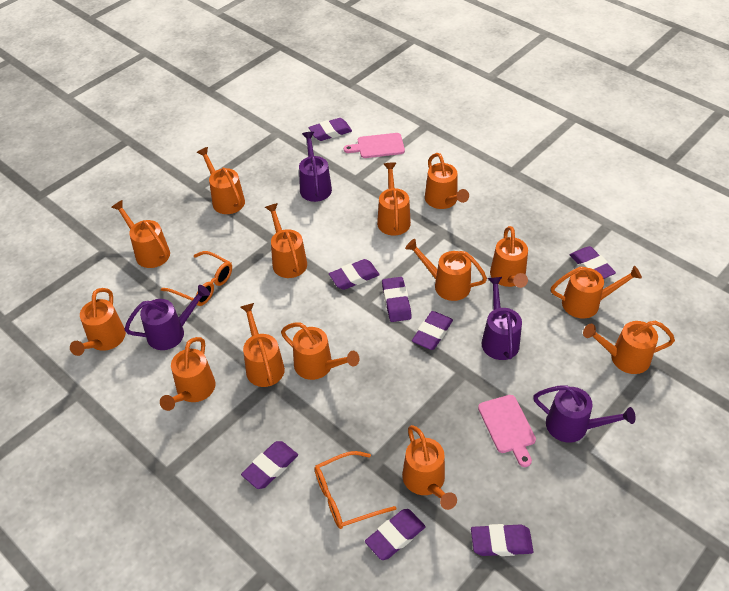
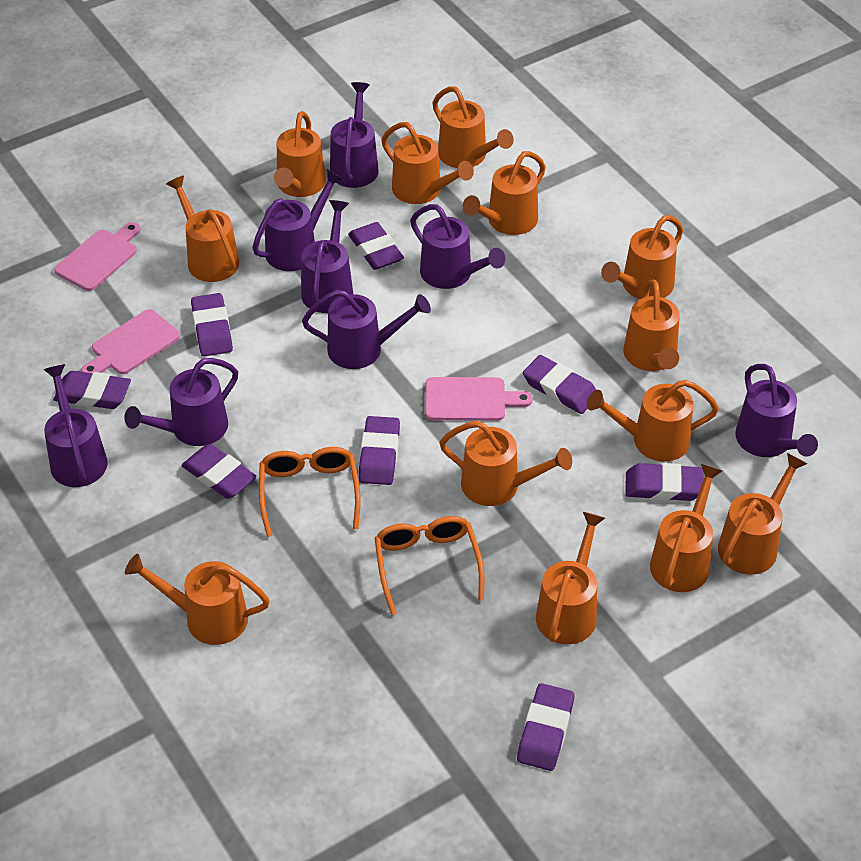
orange watering can: [70,288,126,356] [111,200,170,268] [160,337,215,411] [197,147,245,214] [240,303,285,387] [265,203,307,278] [281,322,359,380] [377,162,411,235] [402,425,457,510] [405,239,487,301] [425,153,469,209] [490,226,528,288] [551,266,642,319] [583,321,675,374] = 14 -> [125,554,270,645] [166,175,239,282] [274,111,326,197] [381,122,474,204] [432,86,514,168] [439,421,572,506] [463,151,546,235] [536,512,605,644] [587,380,719,462] [601,215,683,299] [623,279,680,371] [650,464,722,592] [718,453,808,575] = 13
pink cutting board: [344,133,405,158] [478,395,536,467] = 2 -> [54,222,141,291] [81,309,180,374] [425,377,533,421] = 3
purple watering can: [124,285,210,350] [299,132,332,202] [481,277,522,360] [533,385,635,443] = 4 -> [43,364,108,487] [124,358,238,446] [252,169,344,271] [301,200,353,313] [302,290,431,369] [330,82,378,188] [410,204,505,289] [735,364,818,457] = 8

